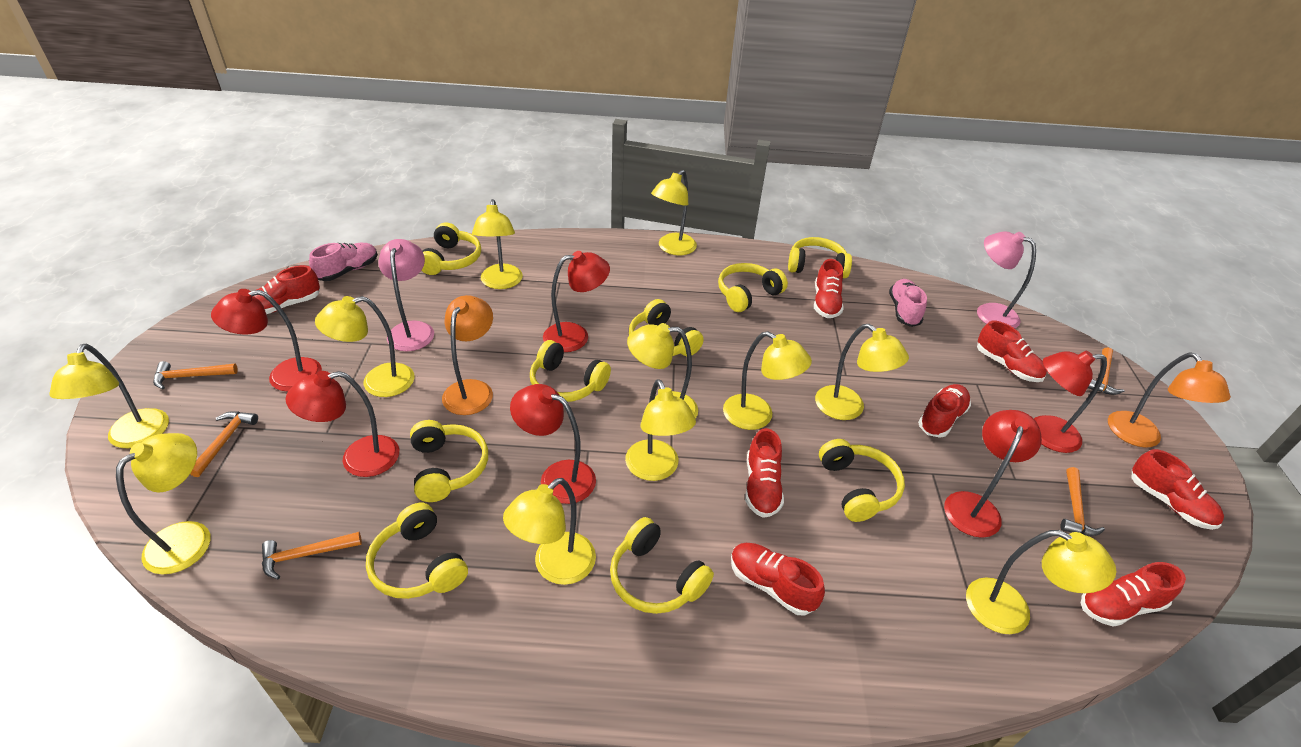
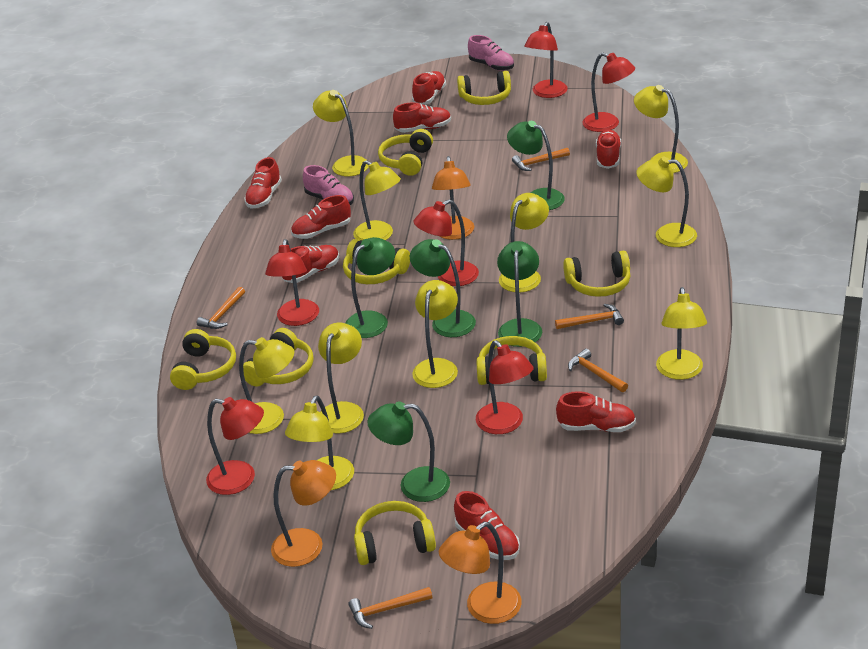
green lamp: none = 0 -> [345,237,395,338] [367,401,450,502] [410,239,476,337] [497,241,542,347] [507,121,565,210] = 5
orange lamp: [442,295,493,415] [1108,352,1231,448] = 2 -> [271,460,336,567] [432,156,474,240] [439,522,522,624] = 3
pink lamp: [379,239,434,351] [977,231,1036,328] = 2 -> none = 0
yellow headphones: [366,503,468,599] [410,420,488,502] [421,222,481,275] [530,340,611,402] [610,517,714,614] [629,299,704,356] [718,263,788,312] [788,237,852,278] [819,439,905,522] = 9 -> [170,329,236,390] [243,328,314,387] [343,239,410,284] [354,501,436,565] [378,129,433,176] [457,71,511,105] [476,336,547,385] [563,251,630,297] = 8
yellow lamp: [49,344,169,448] [116,433,210,574] [315,296,414,397] [472,199,523,289] [503,478,596,585] [625,379,696,481] [627,323,698,419] [651,170,697,255] [723,331,812,430] [815,324,909,420] [966,530,1116,634] = 11 -> [239,337,294,434] [285,396,354,490] [313,90,369,176] [318,323,364,434] [353,160,401,240] [412,280,458,388] [499,193,549,293] [634,85,688,173] [637,156,697,247] [656,287,707,380] = 10

